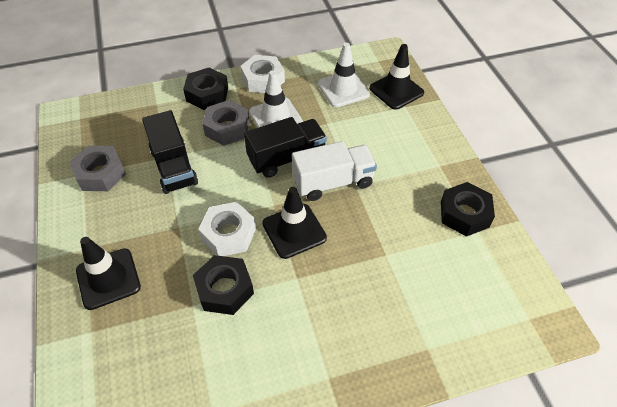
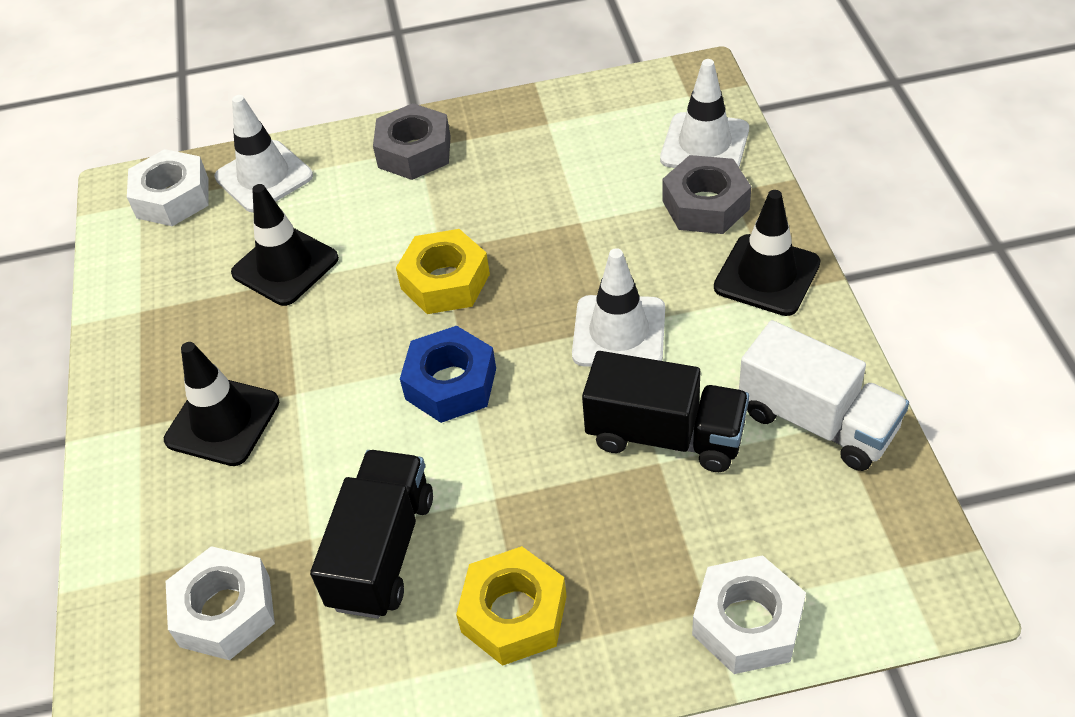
black nut: [183,68,228,110] [193,255,254,315] [441,182,495,237] = 3 -> none = 0
blue nut: none = 0 -> [400,326,496,423] = 1
white nut: [198,202,256,256] [240,55,285,93] = 2 -> [127,149,209,226] [166,546,275,660] [692,555,806,674] = 3
white traffic cone: [249,71,303,128] [318,43,370,107] = 2 -> [214,95,313,212] [572,248,665,367] [660,59,749,168] = 3
yellow nut: none = 0 -> [396,229,490,314] [456,546,567,666] = 2

